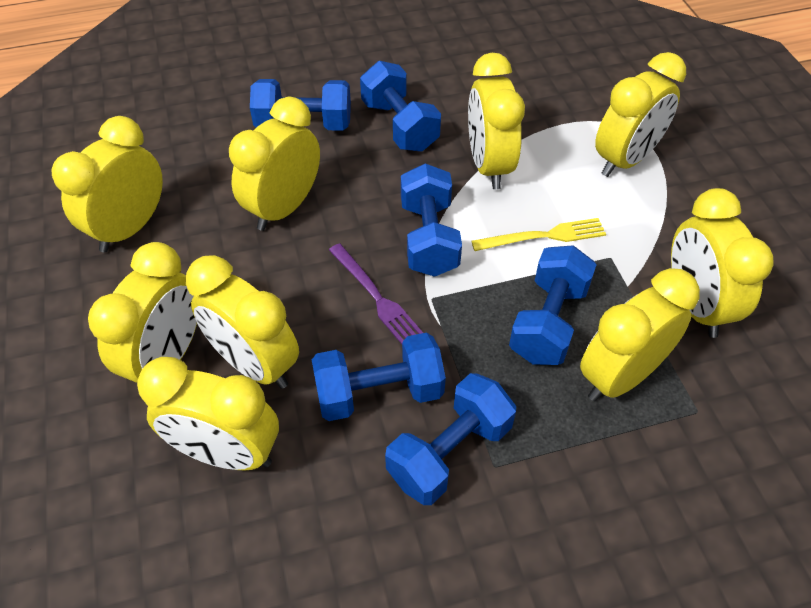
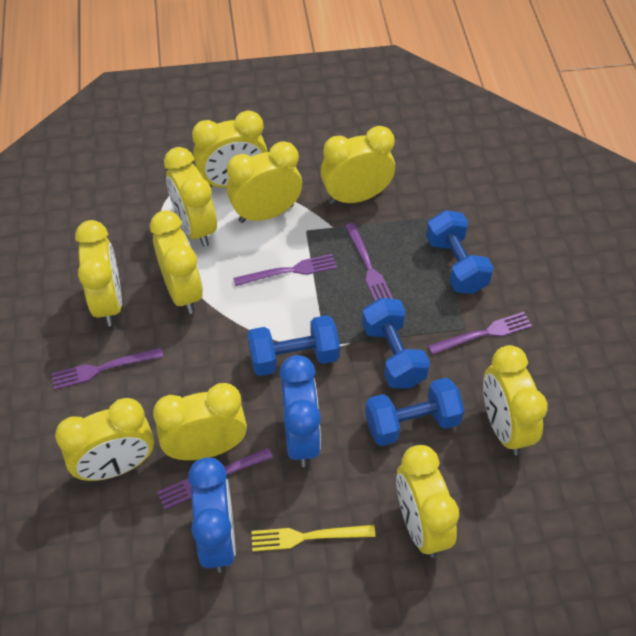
blue clock: none = 0 -> [188,457,236,573] [279,355,321,467] = 2
blue dumbbell: [250,79,351,131] [312,333,446,421] [360,61,441,152] [385,373,516,505] [401,163,462,277] [509,245,597,365] = 6 -> [247,315,340,376] [362,298,430,388] [365,378,465,446] [426,210,494,294] = 4
purple fork: [329,243,423,344] = 1 -> [51,348,163,390] [157,448,273,510] [233,254,337,286] [345,223,393,301] [428,312,532,355] = 5
yellow clock: [52,116,163,252] [88,242,197,383] [137,357,279,471] [186,255,299,389] [229,96,320,231] [468,53,525,189] [580,268,700,401] [595,52,686,177] [671,188,774,338] = 9 -> [55,398,154,481] [75,220,122,326] [150,210,203,314] [153,383,247,460] [164,147,217,247] [192,110,268,188] [227,141,302,223] [320,126,395,204] [396,445,459,558] [483,345,548,456] = 10

